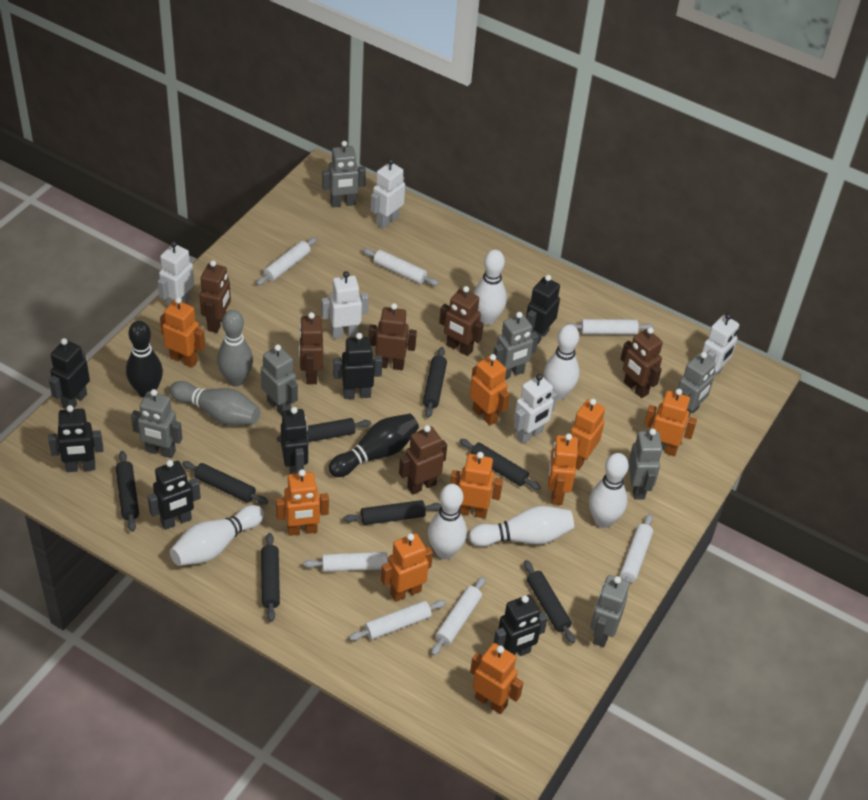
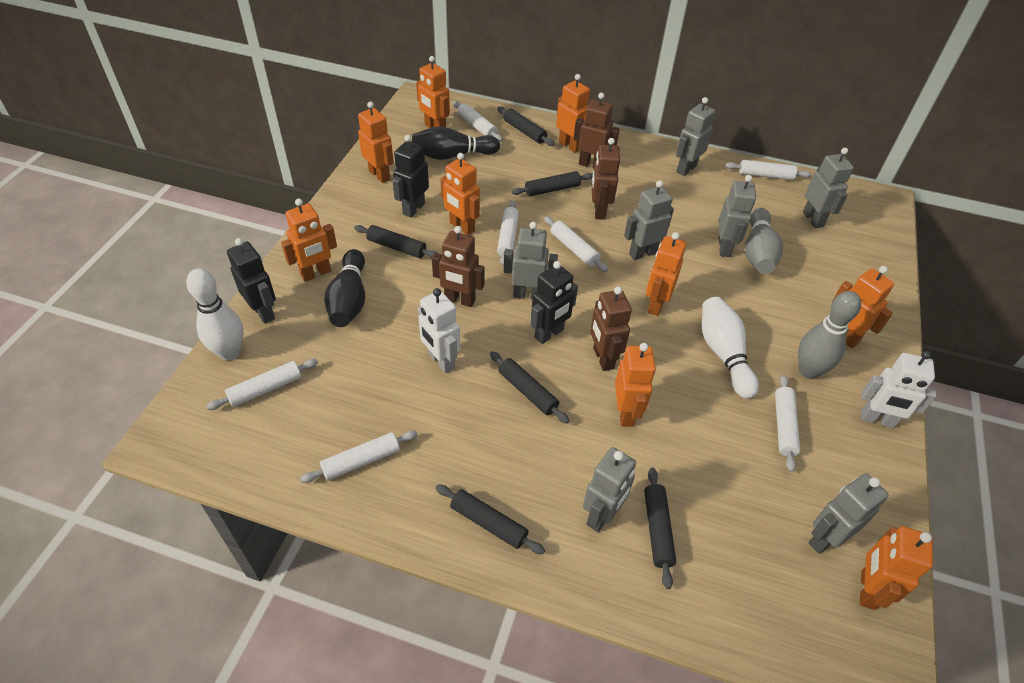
black robot: [48,405,103,472] [49,338,90,410] [148,460,201,530] [281,407,308,474] [333,333,383,399] [494,595,548,656] [526,275,560,344] = 7 -> [227,238,276,324] [392,135,429,217] [531,261,578,344] = 3
black rolling pin: [116,451,139,532] [182,461,268,505] [261,533,280,622] [277,418,371,442] [343,500,441,525] [423,347,447,418] [459,439,541,490] [524,560,575,644] = 8 -> [354,225,437,258] [436,484,545,555] [490,351,569,424] [497,107,554,146] [512,171,593,196] [644,467,676,589] = 6
brown robot: [200,260,231,333] [299,312,323,384] [368,303,417,370] [399,425,447,495] [439,286,484,356] [621,327,663,398] = 6 -> [432,226,485,307] [574,93,620,169] [590,286,632,371] [592,138,620,220] = 4
white bowling pin: [170,505,264,566] [428,484,467,559] [469,506,574,547] [474,249,507,325] [544,324,580,400] [589,453,629,528] = 6 -> [186,269,244,360] [702,297,759,399] = 2
white robot: [158,241,194,307] [321,271,369,339] [371,159,405,229] [514,374,557,444] [702,313,739,375] = 5 -> [418,288,460,373] [861,351,937,428] = 2

